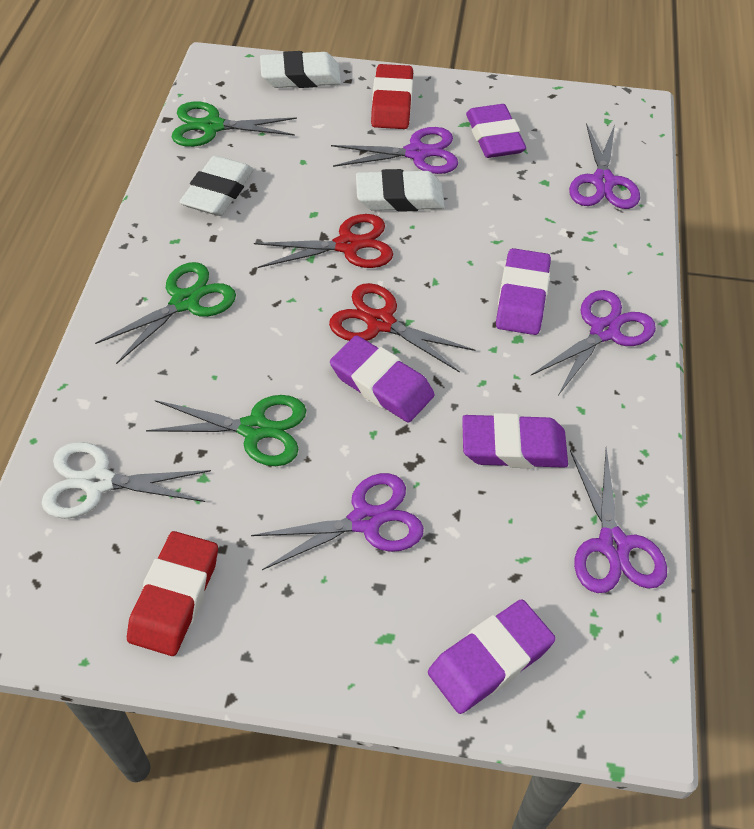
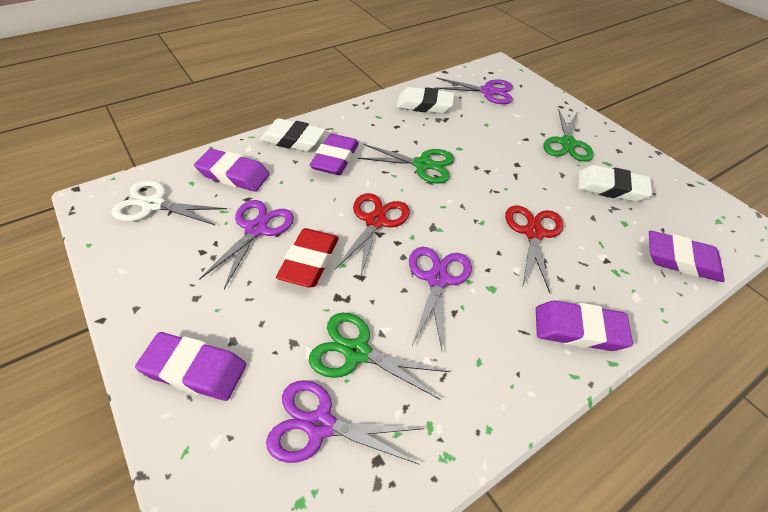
purple scissors: [251,473,424,570] [331,127,458,174] [531,290,656,395] [569,123,640,209] [570,447,667,593] = 5 -> [199,200,294,289] [266,380,424,465] [409,247,472,350] [435,77,513,104] = 4
red eraser: [127,531,218,656] [371,64,413,129] = 2 -> [276,228,339,287] = 1

